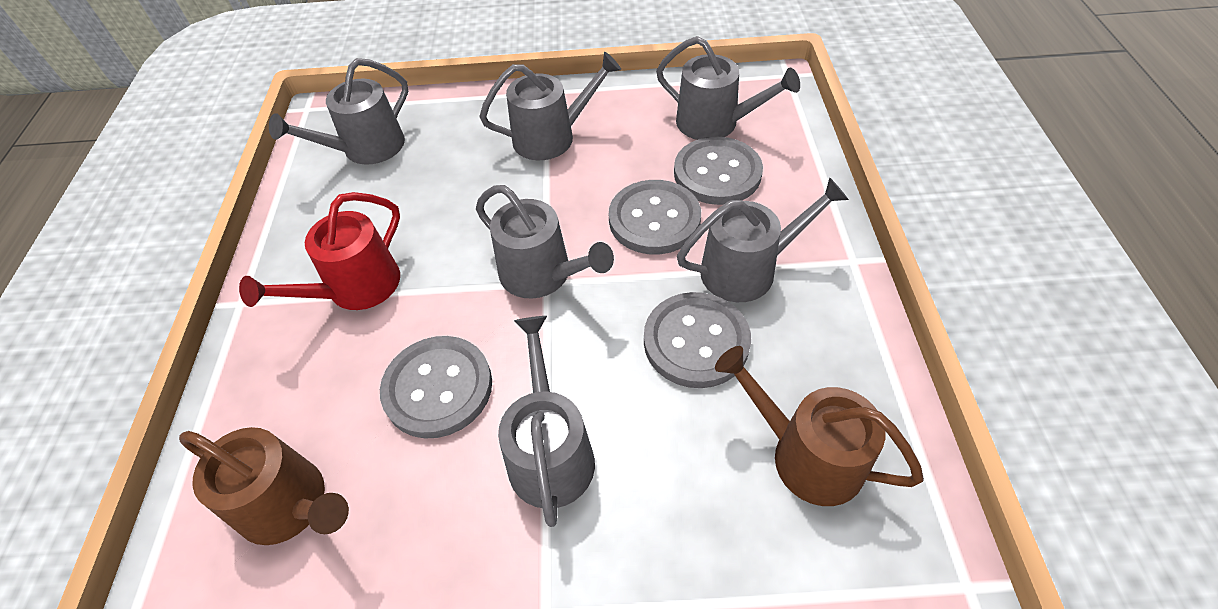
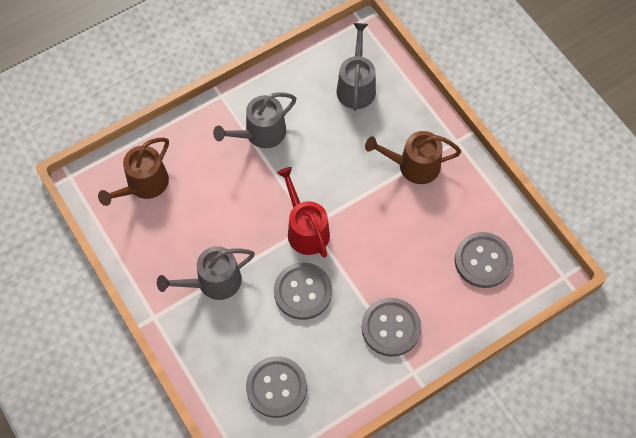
grey watering can: [269,58,408,165] [476,185,614,299] [479,52,621,160] [498,316,595,527] [656,36,800,140] [677,178,849,302] = 6 -> [157,246,255,300] [213,92,296,148] [336,23,376,111] = 3

